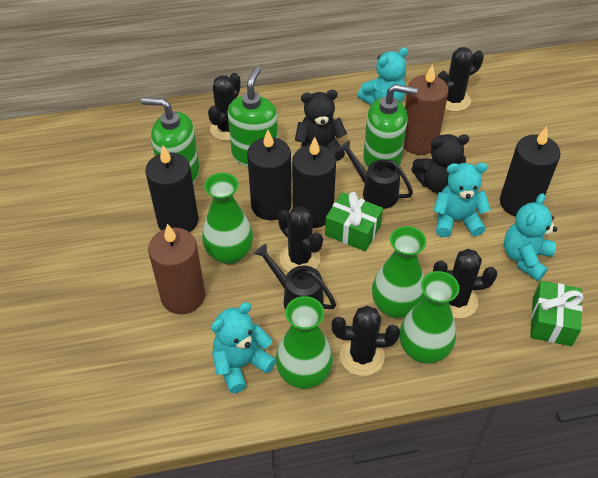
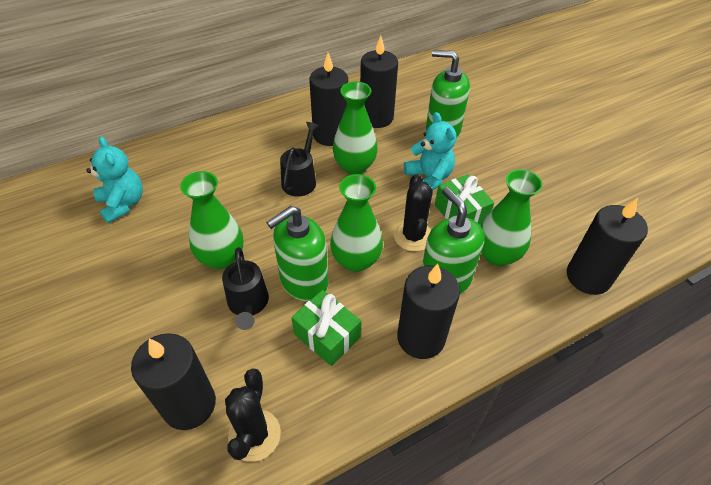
black cactus: [208,73,241,141] [278,206,323,272] [332,306,400,376] [433,249,498,318] [438,47,484,112] = 5 -> [225,368,281,462] [394,174,433,252] = 2
black candle: [145,146,198,232] [247,130,291,220] [292,137,336,228] [500,127,561,217] = 4 -> [131,333,216,430] [309,53,348,146] [360,36,398,128] [397,264,460,359] [567,198,648,295] = 5
black teddy bear: [295,90,347,161] [411,134,469,193] = 2 -> none = 0
brown candle: [148,224,205,314] [403,64,449,155] = 2 -> none = 0
turquoise teddy bear: [211,302,276,393] [357,47,408,105] [433,163,491,238] [504,193,557,281] = 4 -> [86,136,143,223] [404,112,456,190] = 2

